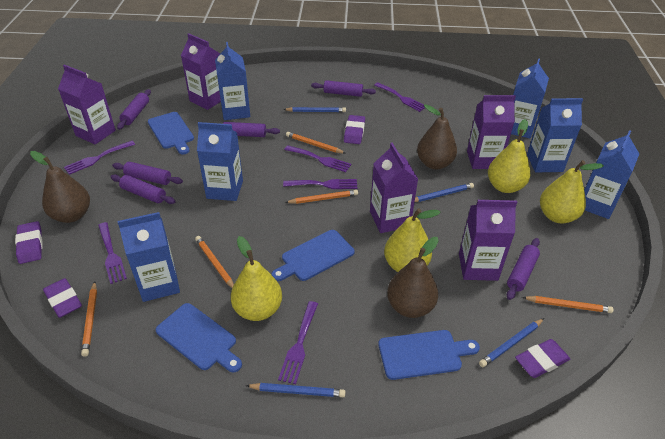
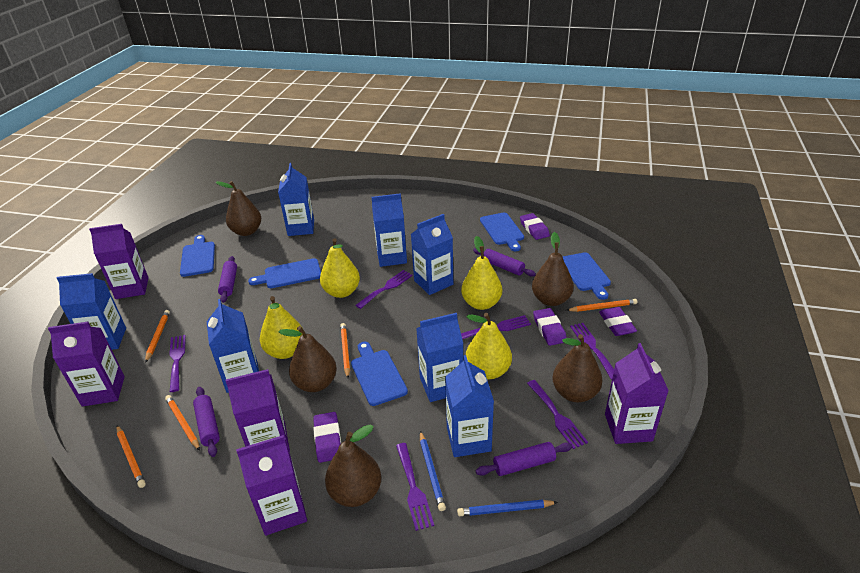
blue carton: [117,212,180,302] [197,122,243,201] [215,42,250,120] [511,58,549,138] [527,98,583,172] [584,130,639,219] = 6 -> [57,273,126,350] [207,299,259,393] [278,163,314,236] [372,193,407,267] [411,214,453,295] [416,313,463,402] [445,355,494,457] = 7
blue cutting board: [148,112,194,155] [156,303,242,372] [271,230,355,281] [378,330,480,380] = 4 -> [180,235,215,277] [248,258,321,288] [351,342,408,406] [480,213,524,251] [563,252,611,300] = 5
blue pencil: [246,383,345,397] [283,107,346,112] [415,183,474,202] [479,318,544,367] = 4 -> [420,431,446,511] [457,500,558,516] = 2
brown pear: [30,151,90,223] [387,237,439,318] [417,104,457,170] = 3 -> [216,181,261,236] [279,326,337,392] [325,425,381,507] [532,232,574,306] [552,334,602,402] = 5
purple rolling pin: [111,174,175,204] [112,162,183,185] [117,89,151,130] [223,122,280,137] [311,80,376,97] [507,238,540,300] = 6 -> [193,387,220,457] [218,256,237,303] [473,248,536,277] [476,442,573,476] = 4

